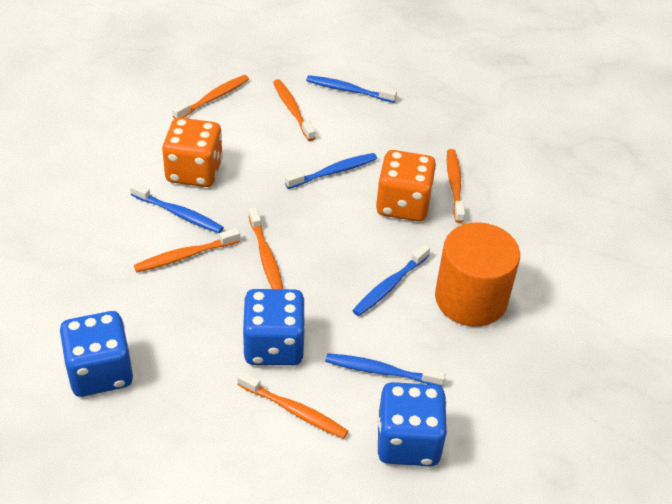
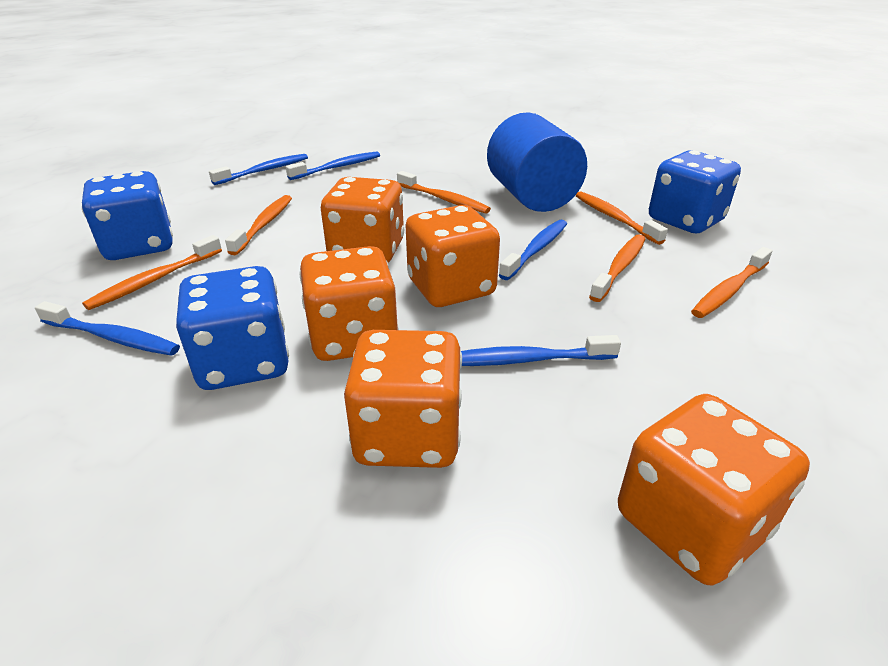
blue cylinder: none = 0 -> [487,112,587,212] = 1
orange cylinder: [435,222,520,327] = 1 -> none = 0
orange dice: [162,118,223,187] [376,150,436,221] = 2 -> [299,246,399,361] [321,177,404,263] [344,330,462,468] [405,205,500,307] [618,394,810,586] = 5

